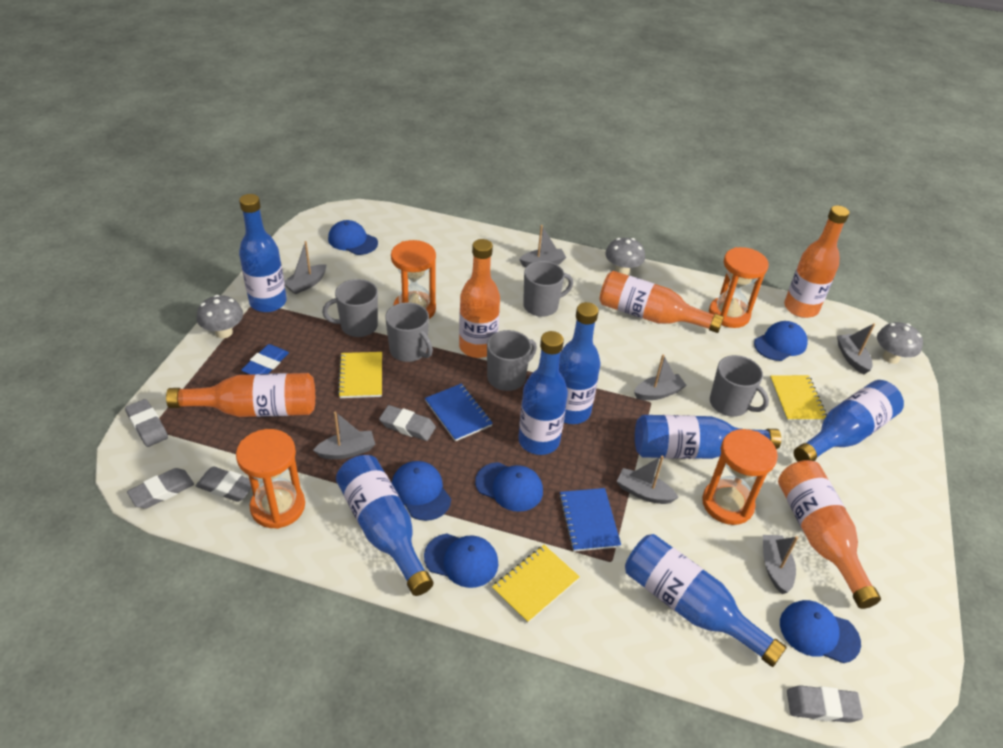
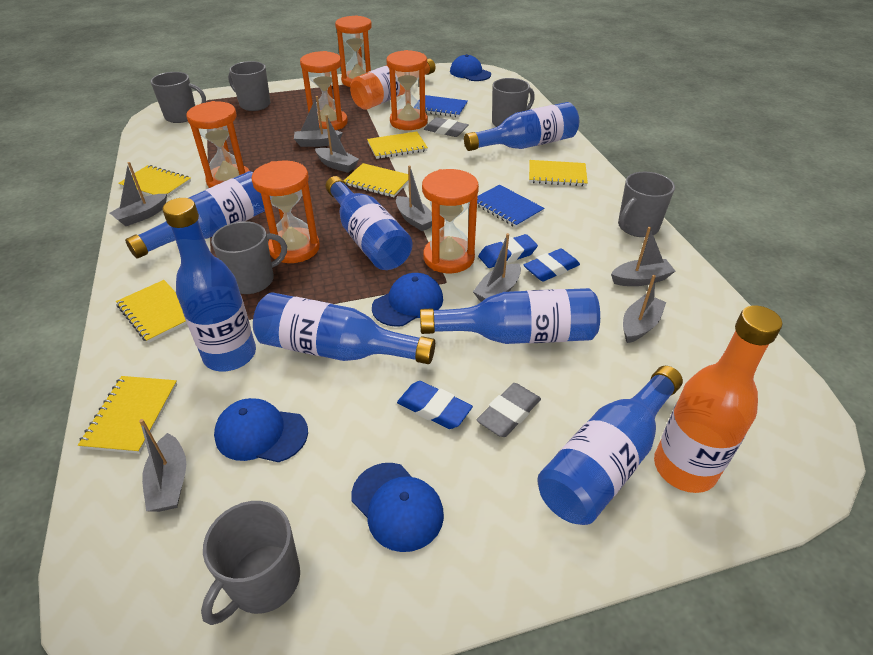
blue cap: [328,220,378,255] [392,461,451,521] [424,533,498,588] [475,462,543,512] [754,321,808,361] [780,600,861,663] = 6 -> [214,398,308,462] [351,463,444,552] [372,273,443,327] [450,54,491,81] = 4
blue eraser: [241,344,289,375] = 1 -> [397,381,473,429] [478,234,538,268] [524,248,580,282] = 3
grey boat: [284,241,327,294] [313,412,375,459] [519,225,566,267] [617,456,679,504] [634,354,687,400] [763,535,798,594] [837,323,875,374] = 7 -> [110,162,167,226] [139,419,186,512] [294,96,343,147] [315,115,359,173] [396,165,432,231] [473,233,521,302] [611,227,675,286] [623,275,666,343] = 8
grey eraser: [125,399,168,447] [127,468,194,509] [196,466,252,502] [379,405,436,441] [787,685,863,723] = 5 -> [424,117,469,137] [477,383,541,437] = 2
grey mug: [322,279,378,337] [385,302,433,362] [487,330,537,391] [523,261,573,317] [710,355,769,417] = 5 -> [151,72,206,123] [201,501,300,625] [211,221,287,294] [228,61,271,111] [492,78,535,127] [618,172,675,237] = 6
grey mushroom: [197,295,243,338] [605,238,645,275] [877,322,923,364] = 3 -> none = 0
orange bottle: [166,373,315,417] [459,239,500,358] [599,271,724,333] [778,460,881,609] [784,205,850,318] = 5 -> [350,58,435,110] [654,306,782,493] = 2
orange hourglass: [236,429,305,529] [391,240,436,319] [702,429,778,525] [709,247,769,328] = 4 -> [187,101,250,188] [251,160,320,263] [300,51,348,130] [335,15,372,87] [386,50,428,130] [422,169,479,273] = 6
yellow notebook: [338,352,382,398] [492,545,580,623] [770,375,827,421] = 3 -> [78,376,177,454] [116,280,187,343] [118,165,191,197] [344,163,409,197] [367,132,428,159] [529,160,588,186] = 6

